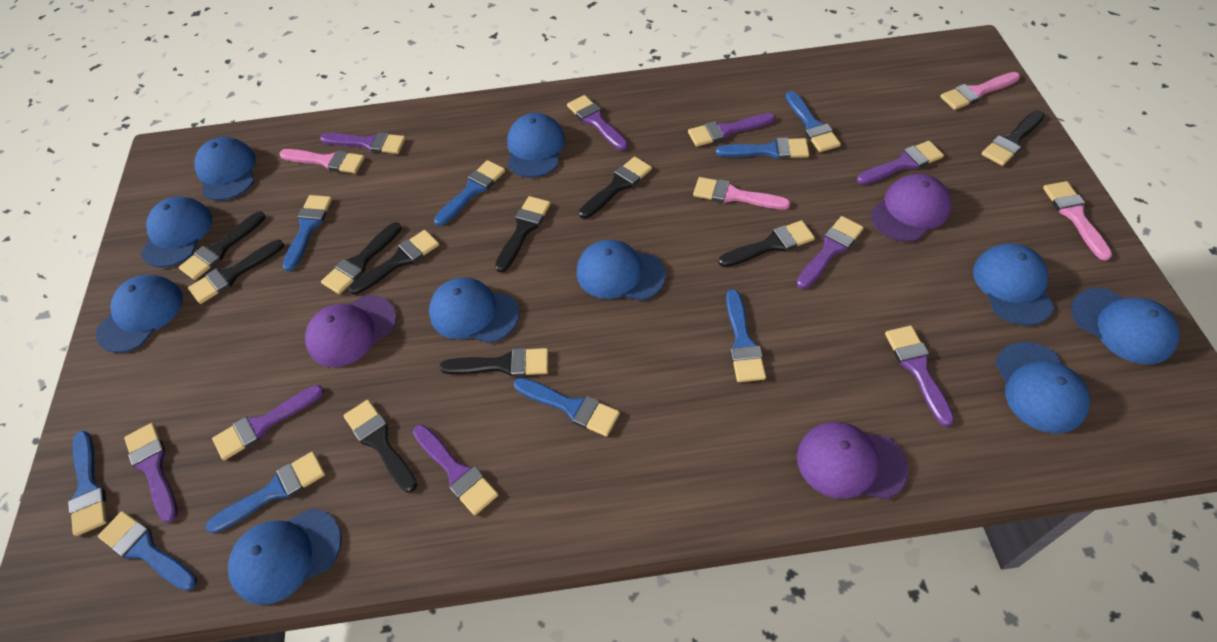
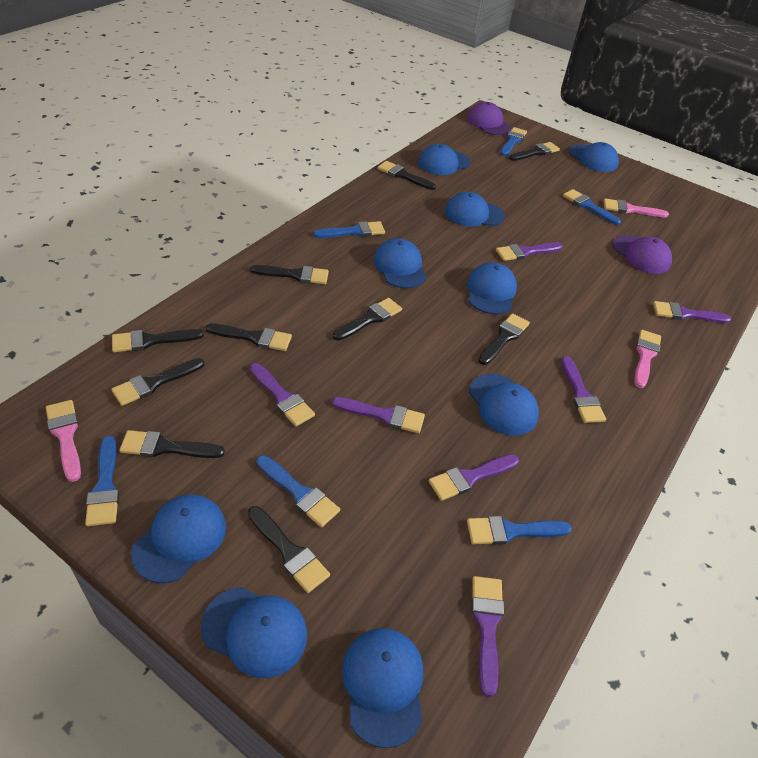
blue brush: [68,431,107,536] [98,511,197,591] [206,451,325,533] [283,195,332,271] [434,160,505,226] [514,378,620,437] [716,137,809,159] [726,289,766,382] [785,91,841,152] = 9 -> [85,436,119,526] [256,455,340,527] [313,221,385,238] [467,516,572,545] [500,127,527,156] [563,189,621,225] = 6
blue cap: [96,275,183,353] [141,196,212,268] [194,137,256,200] [228,509,342,605] [429,277,519,343] [507,113,565,178] [576,239,666,301] [973,244,1055,326] [995,342,1090,433] [1071,288,1180,365] = 10 -> [131,494,226,583] [201,587,307,678] [342,628,423,748] [373,238,427,288] [418,144,471,175] [445,192,505,227] [467,262,517,314] [469,374,539,435] [569,142,619,172] = 9
pink brush: [279,149,365,173] [693,177,790,209] [940,72,1020,110] [1043,181,1112,261] = 4 -> [46,400,81,482] [604,198,669,217] [634,330,661,388] = 3
purple brush: [124,423,178,522] [212,385,324,460] [320,132,406,154] [413,425,498,515] [567,95,628,150] [688,113,775,147] [797,216,864,289] [857,141,944,185] [885,325,954,427] = 9 -> [250,363,315,426] [332,397,425,433] [429,454,519,501] [472,576,504,697] [496,243,563,261] [561,356,606,423] [653,301,731,323] = 7
purple cap: [305,295,397,367] [797,422,909,499] [871,174,952,242] = 3 -> [467,102,511,135] [613,235,672,274] = 2

